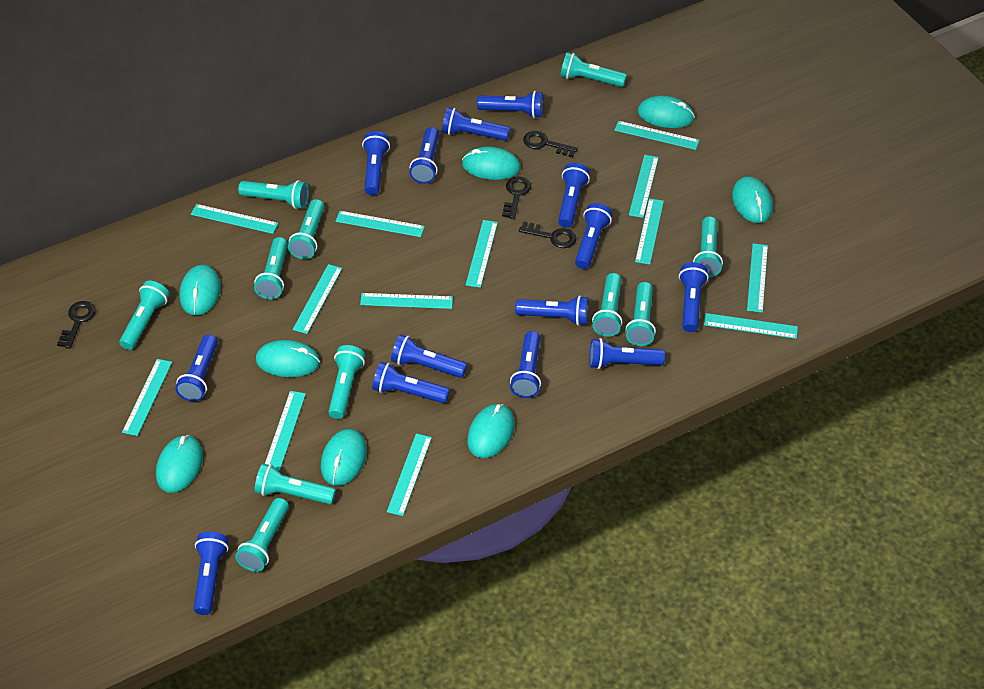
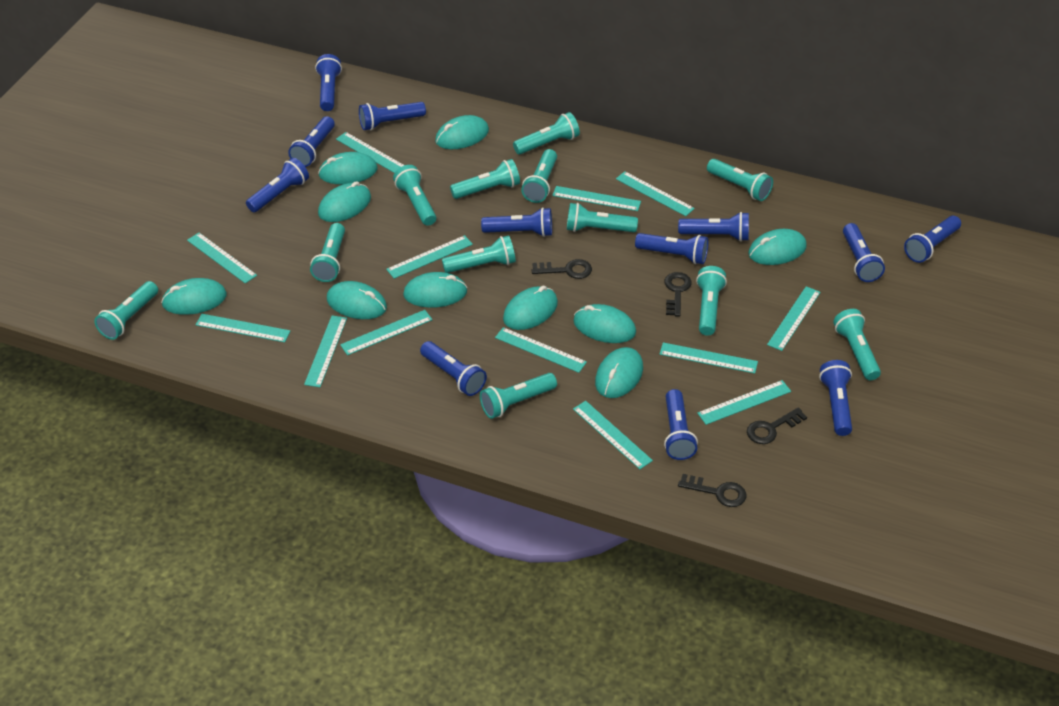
blue flashlight: [175,335,218,402] [194,532,229,615] [362,131,390,195] [372,362,450,403] [391,334,467,378] [409,127,439,184] [442,107,510,141] [477,91,544,118] [510,331,541,398] [515,296,589,326] [558,163,590,228] [575,203,612,269] [589,338,665,369] [679,262,709,332] = 14 -> [246,158,309,212] [288,116,335,167] [315,54,342,111] [359,102,426,130] [420,341,487,396] [481,207,552,237] [635,233,708,264] [664,389,698,460] [678,212,749,241] [819,360,852,436] [843,223,885,282] [904,216,961,263] = 12
turquoise flashlight: [119,281,170,350] [235,498,289,572] [238,180,309,209] [254,237,288,299] [254,463,336,504] [288,199,324,259] [328,345,365,419] [560,52,627,87] [592,273,622,337] [625,282,656,346] [693,216,723,277] = 11 -> [94,281,158,340] [310,223,345,282] [393,165,436,226] [442,236,516,273] [450,159,520,199] [480,373,557,419] [513,112,580,154] [521,149,557,203] [567,203,638,232] [696,266,727,336] [707,159,773,201] [833,309,881,380] = 12
turquoise mouse: [156,435,203,493] [179,265,221,316] [256,340,320,377] [321,429,367,486] [462,146,521,180] [467,404,515,458] [638,96,695,128] [732,176,773,223] = 8 -> [161,278,227,315] [318,152,378,184] [318,181,371,222] [327,281,387,319] [403,272,468,308] [435,115,489,149] [503,285,558,330] [573,304,636,343] [595,347,643,398] [748,229,807,265] = 10

